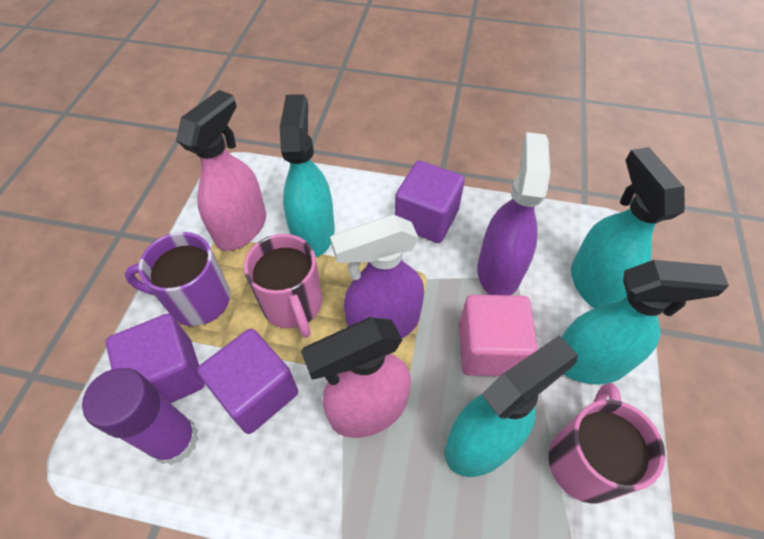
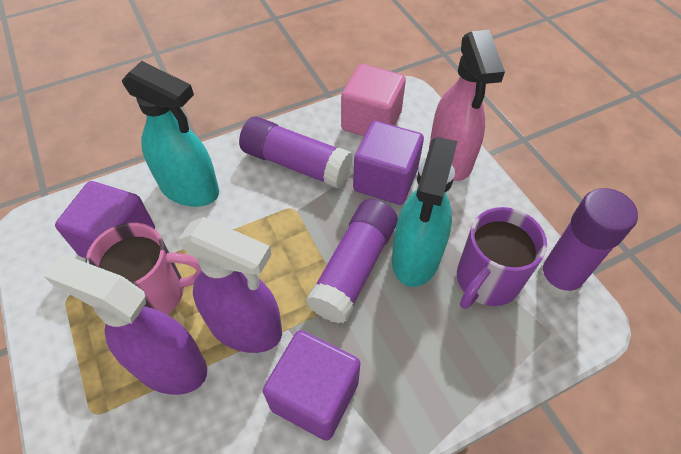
pink mug: [244,234,322,338] [549,383,665,504] = 2 -> [86,223,202,315] = 1
pink spray bottle: [176,90,266,251] [301,317,411,438] = 2 -> [429,30,505,181] = 1
purple glue stick: [82,368,199,465] = 1 -> [239,116,353,188] [306,199,398,324] [537,188,638,299] = 3
turquoise spray bottle: [280,94,335,257] [445,335,578,477] [561,260,729,384] [571,147,685,308] = 4 -> [122,61,219,207] [392,137,457,287] = 2

